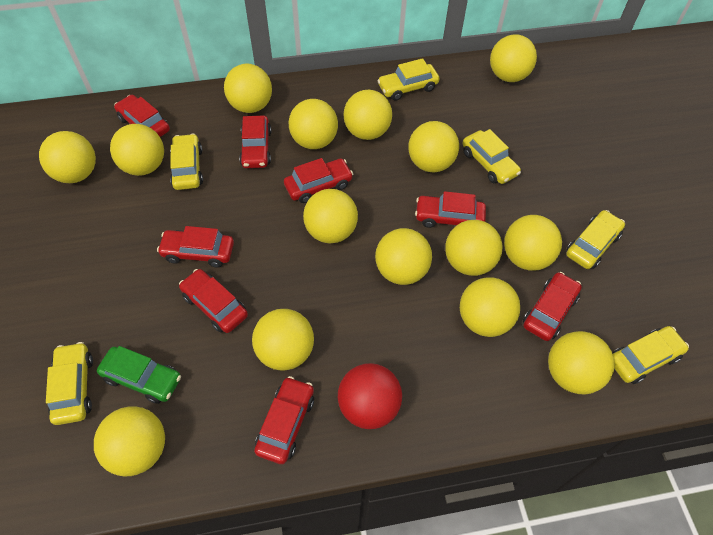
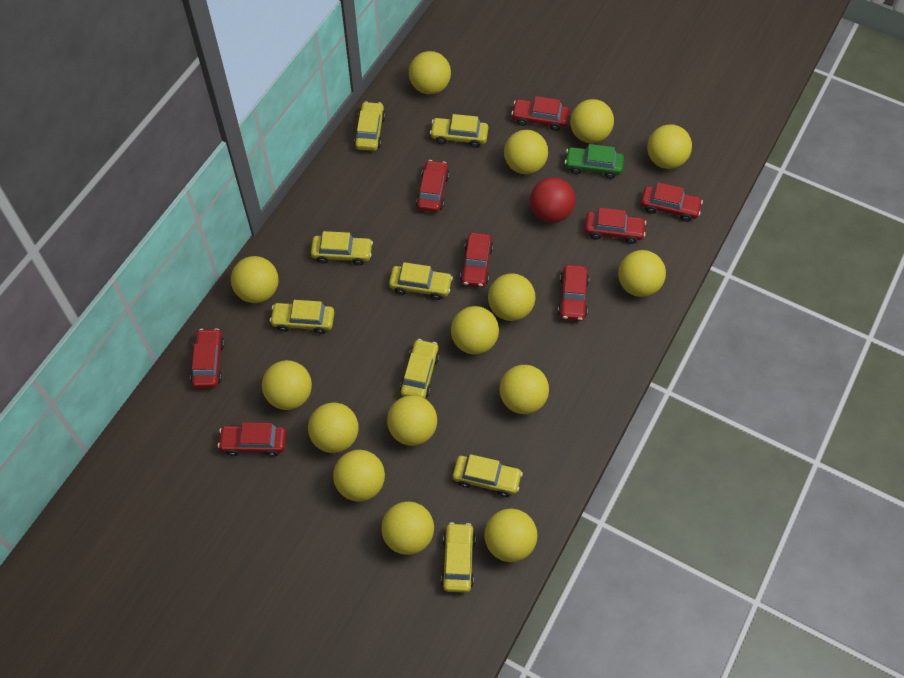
yellow car: [46,342,93,425] [170,134,203,190] [377,58,440,101] [462,129,521,184] [566,210,625,269] [612,326,689,384] = 6 -> [269,300,335,334] [311,231,373,265] [354,101,386,151] [389,262,453,300] [400,339,440,398] [430,114,488,148] [441,522,476,593] [453,454,523,497] = 8

